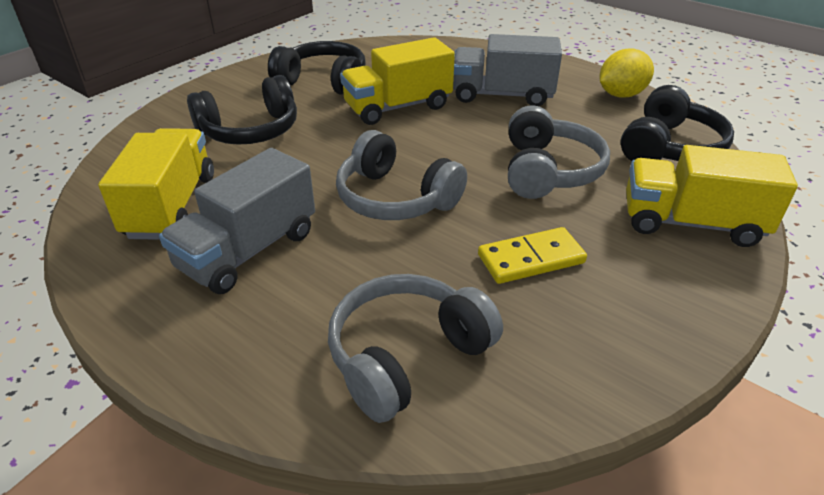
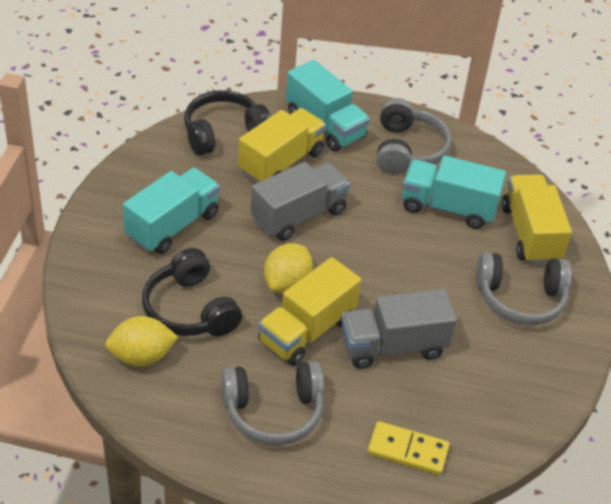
black headphones: [187,75,297,145] [268,41,366,95] [621,85,734,161] = 3 -> [142,248,242,336] [184,90,271,156] = 2
turquoise truck: none = 0 -> [123,168,220,254] [286,60,370,152] [402,156,506,229] = 3
yellow lemon: [600,48,654,98] = 1 -> [105,316,178,367] [264,243,313,294] = 2

